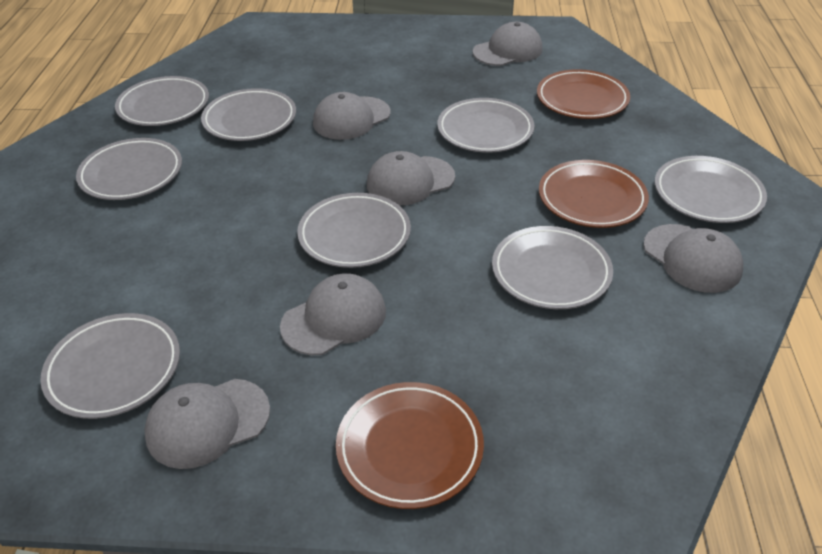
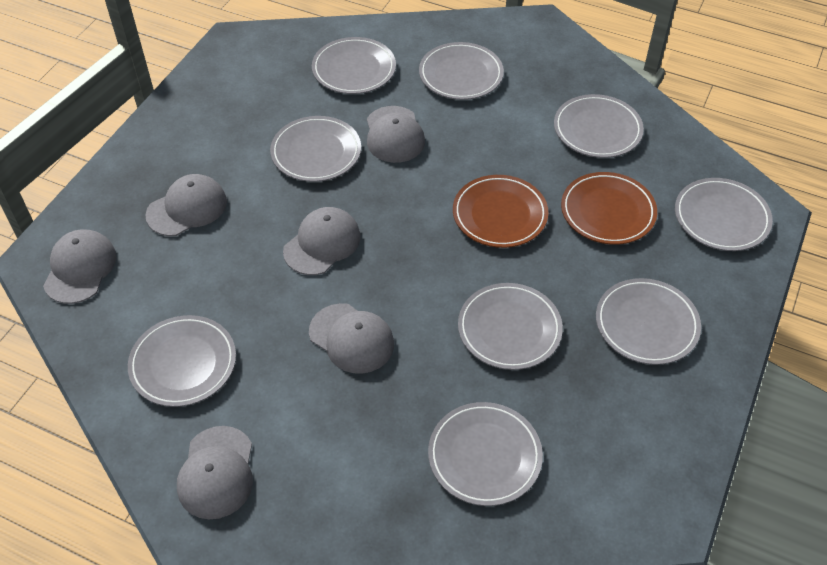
brown plate: [336,382,484,509] [537,69,630,119] [539,160,649,228] = 3 -> [453,175,548,248] [561,172,657,245] = 2
grey plate: [40,313,180,419] [76,138,182,200] [115,76,209,126] [201,88,296,141] [297,193,411,268] [437,98,534,153] [492,226,613,309] [655,156,767,223] = 8 -> [128,315,236,407] [270,116,361,182] [312,37,396,94] [419,42,504,100] [428,402,543,506] [458,283,563,370] [554,94,644,158] [596,278,701,365] [675,178,773,251] = 9

